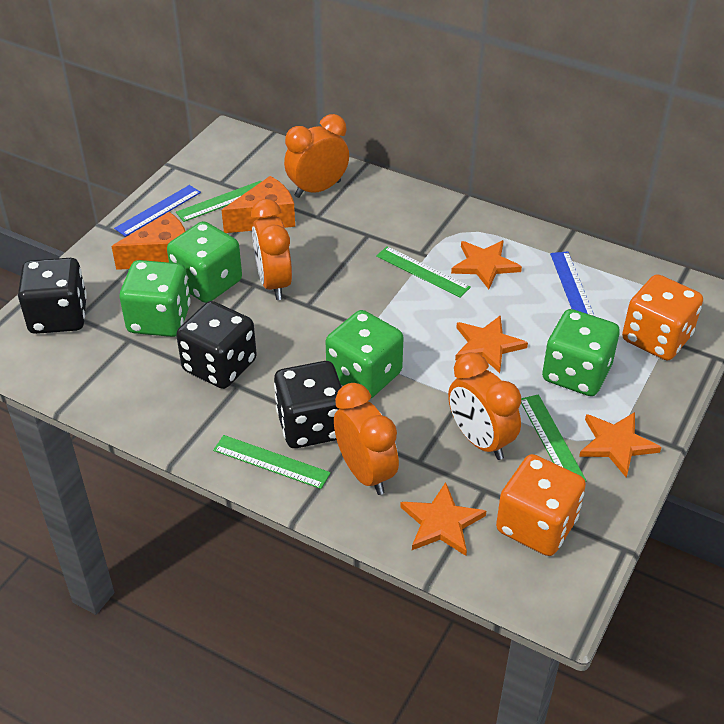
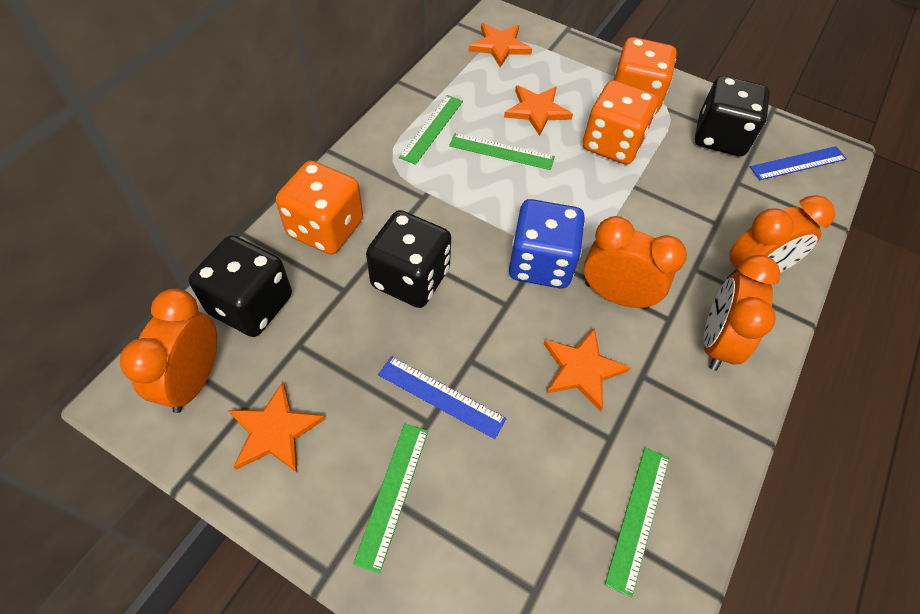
blue dice: none = 0 -> [509,199,585,288] = 1
green dice: [120,260,191,337] [167,221,242,303] [326,310,403,398] [542,309,620,396] = 4 -> none = 0
orange cheese: [111,212,186,270] [222,176,295,233] = 2 -> none = 0
orange dice: [496,454,586,556] [622,274,703,360] = 2 -> [276,161,363,254] [583,80,658,164] [614,37,677,114] = 3

